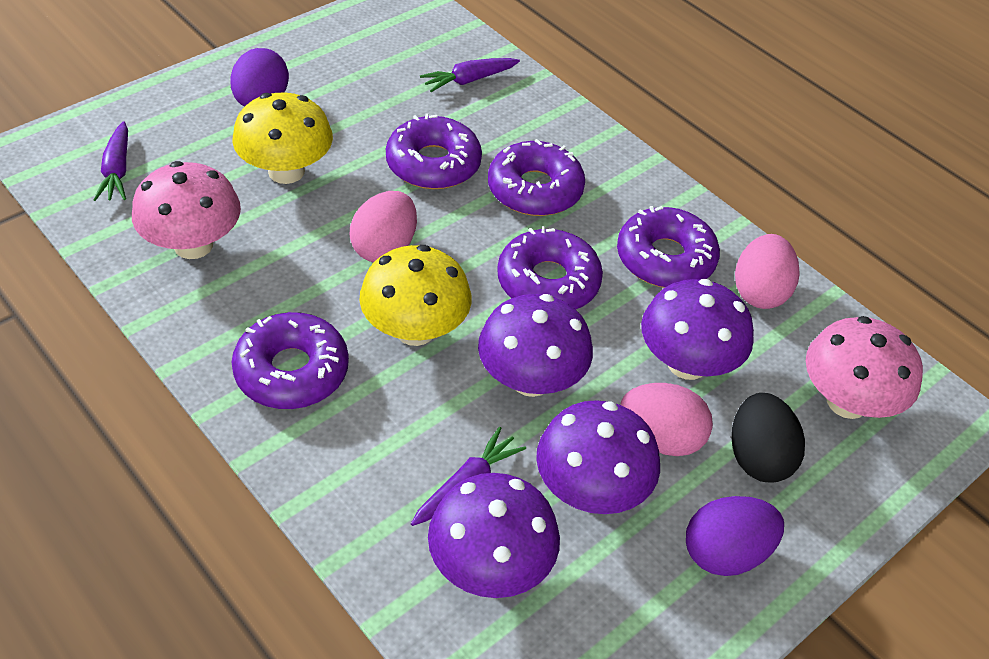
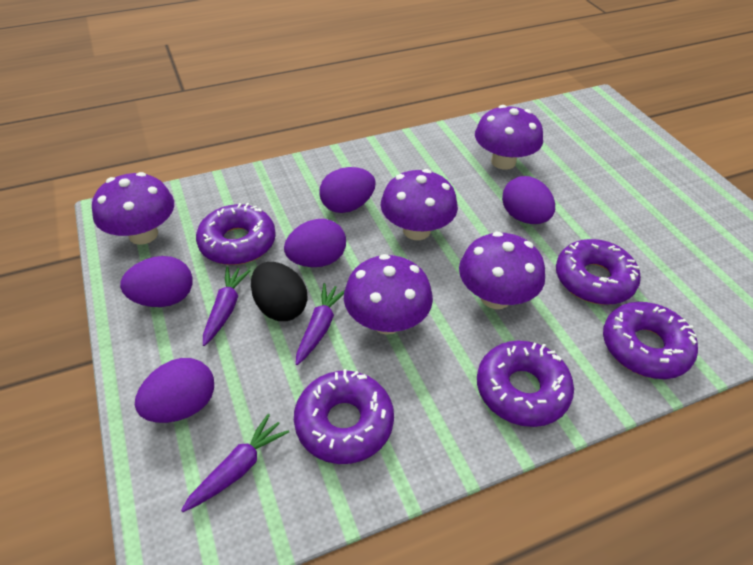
pink egg: [350,191,417,262] [620,383,713,456] [735,234,800,309] = 3 -> none = 0
pink mushroom: [132,161,241,259] [806,316,923,419] = 2 -> none = 0
purple egg: [230,48,289,107] [686,496,784,576] = 2 -> [120,256,192,307] [135,358,214,423] [284,219,346,267] [319,167,376,213] [502,176,555,224] = 5
purple mushroom: [428,473,560,598] [478,294,593,397] [536,400,660,514] [641,279,754,380] = 4 -> [92,172,174,245] [344,254,433,335] [381,169,458,240] [459,232,545,309] [475,105,543,170] = 5
yellow mushroom: [232,93,333,184] [360,245,472,346] = 2 -> none = 0

